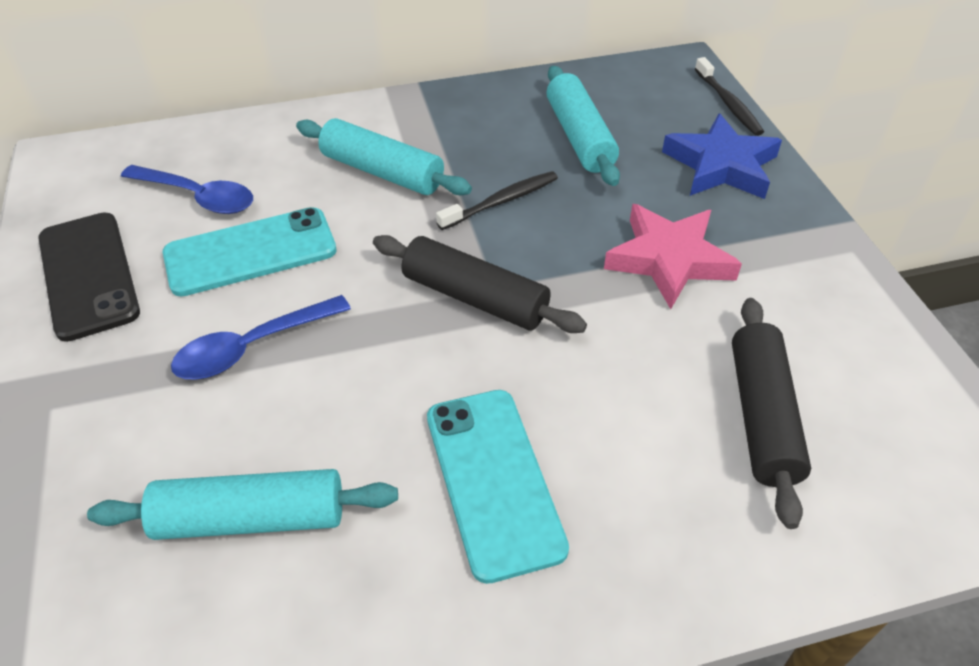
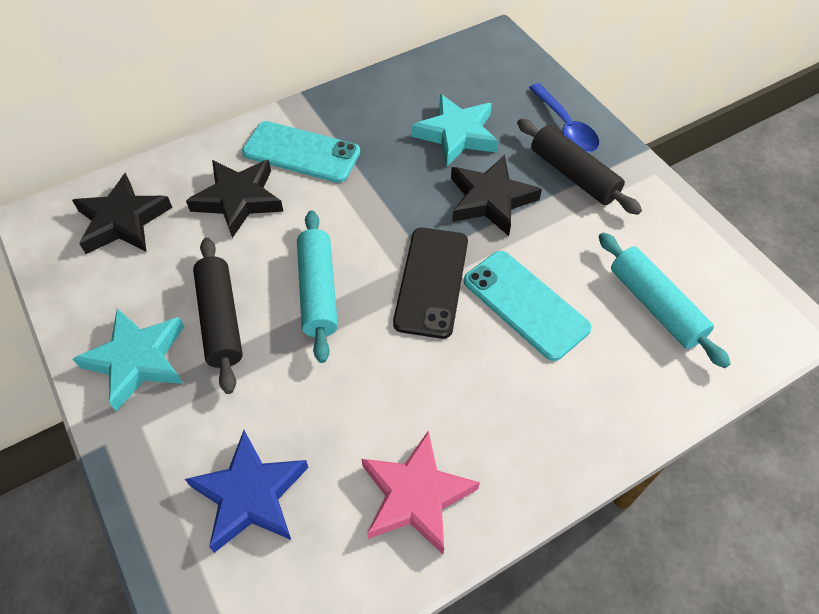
black star: none = 0 -> [72,173,173,254] [186,160,284,238] [451,155,542,236] = 3
black toothbrush: [436,171,558,230] [695,57,764,136] = 2 -> none = 0
blue spoon: [121,165,253,214] [171,295,351,380] = 2 -> [529,83,599,152] = 1
turquoise rolling pin: [87,469,398,540] [296,118,472,195] [546,66,620,186] = 3 -> [297,210,338,363] [598,232,731,368] = 2
turquoise star: none = 0 -> [73,308,184,411] [412,94,498,167] = 2

